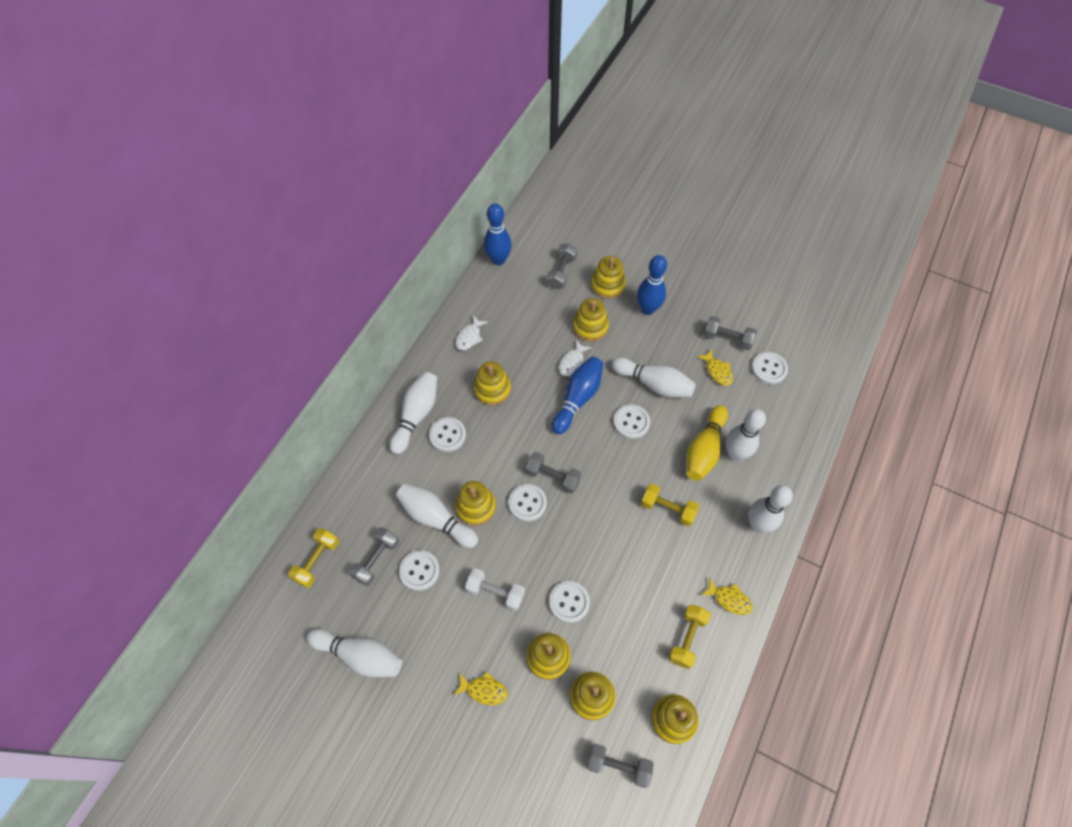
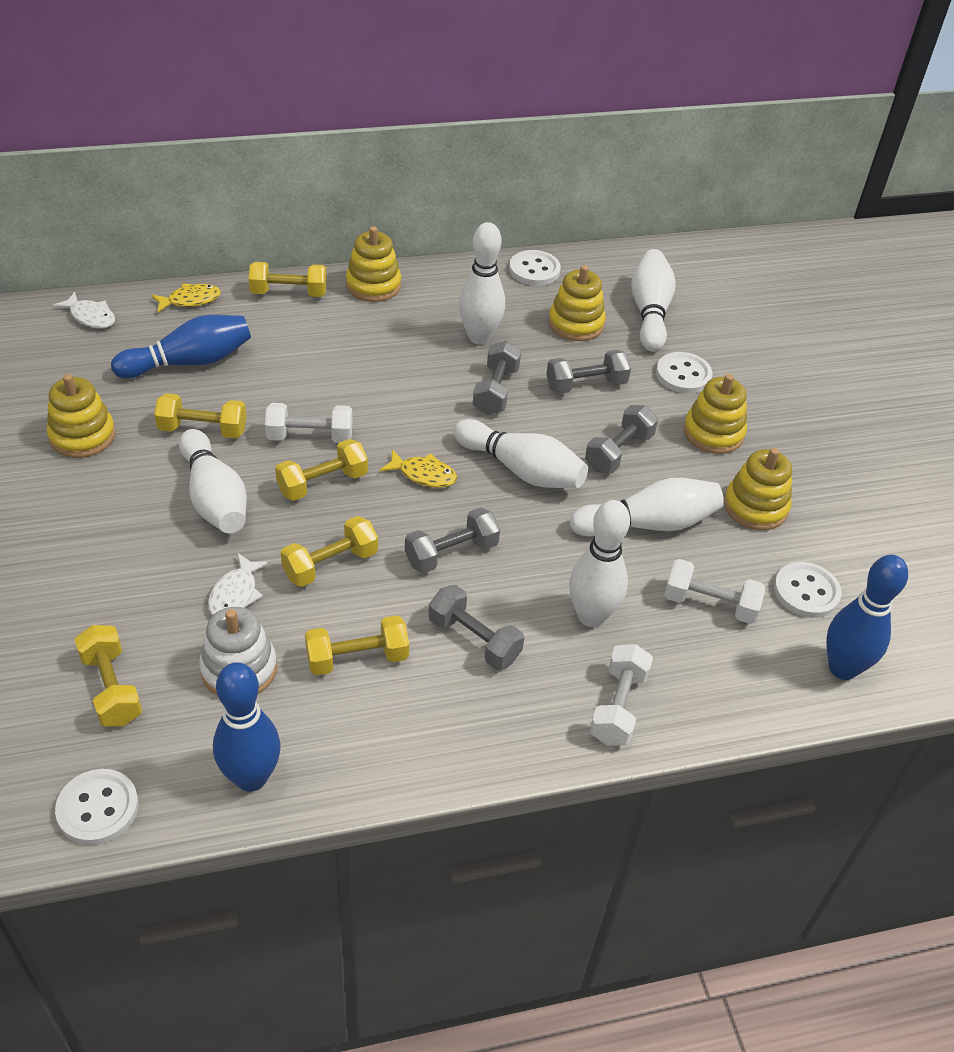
white button: [399,550,440,591] [429,417,466,452] [509,484,547,522] [549,581,590,623] [614,404,650,439] [752,352,788,384] = 6 -> [55,769,139,845] [509,250,561,286] [656,352,712,394] [774,562,842,618] = 4
white dumbbell: [465,568,525,611] = 1 -> [265,403,352,443] [590,644,653,746] [664,559,765,624] = 3
white stacking toy: none = 0 -> [199,607,277,696] = 1
yellow bowling pin: [687,405,728,481] = 1 -> none = 0
yellow dumbbell: [288,528,339,588] [641,484,699,526] [669,604,711,669] = 3 -> [74,625,142,727] [154,393,246,439] [249,262,327,297] [275,439,368,501] [281,516,378,587] [305,615,409,676] = 6
yellow fish: [453,671,508,705] [697,349,733,386] [701,577,753,615] = 3 -> [151,283,221,313] [379,449,457,488] = 2
yellow stacking toy: [455,481,496,526] [473,361,511,406] [526,633,571,680] [570,672,615,720] [573,298,609,342] [591,256,626,299] [651,694,699,744] = 7 -> [47,374,116,458] [346,226,401,302] [548,265,606,341] [684,374,747,454] [724,448,792,530] = 5

